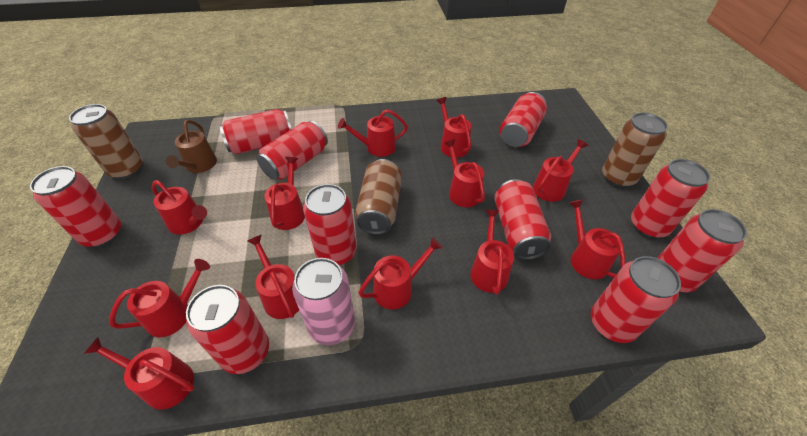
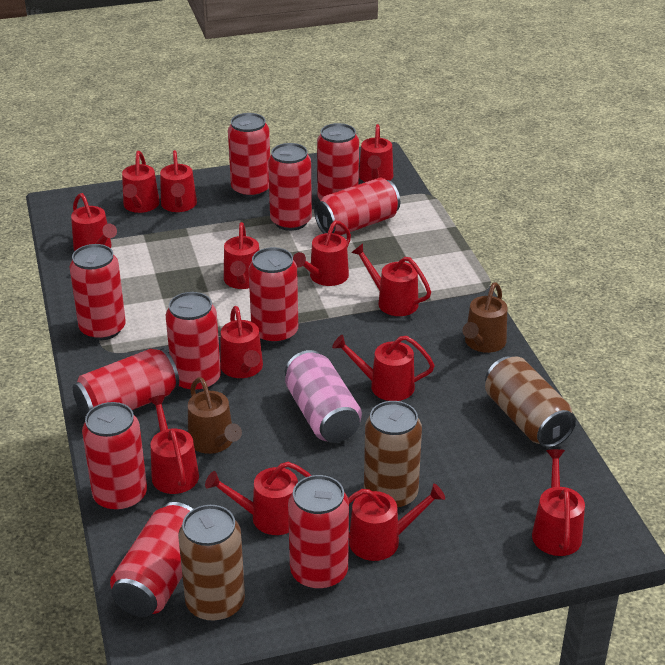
brown watering can: [166,120,217,173] = 1 -> [188,377,242,454] [462,282,507,353] = 2
red can: [30,166,121,247] [186,285,269,374] [219,109,291,154] [257,121,328,180] [303,184,357,265] [494,179,551,260] [500,92,547,147] [591,256,681,343] [631,159,710,238] [657,209,747,292] = 10 -> [70,244,126,340] [73,348,179,419] [82,402,147,511] [110,502,193,617] [166,292,221,392] [228,113,270,198] [248,247,298,344] [268,143,312,231] [288,475,349,590] [314,178,400,235] [317,123,359,200] = 11
red watering can: [84,337,195,410] [109,259,210,337] [152,180,207,235] [247,234,299,319] [265,157,305,230] [338,109,408,157] [358,237,443,309] [436,97,471,158] [444,139,485,207] [470,210,514,295] [533,139,588,202] [569,199,626,279] = 12 -> [71,193,117,251] [122,151,160,213] [148,395,199,494] [160,150,197,212] [205,462,312,535] [220,306,263,378] [224,222,259,289] [293,220,351,286] [332,335,435,401] [348,484,445,561] [351,244,431,316] [359,124,393,182] [532,449,585,556] = 13

